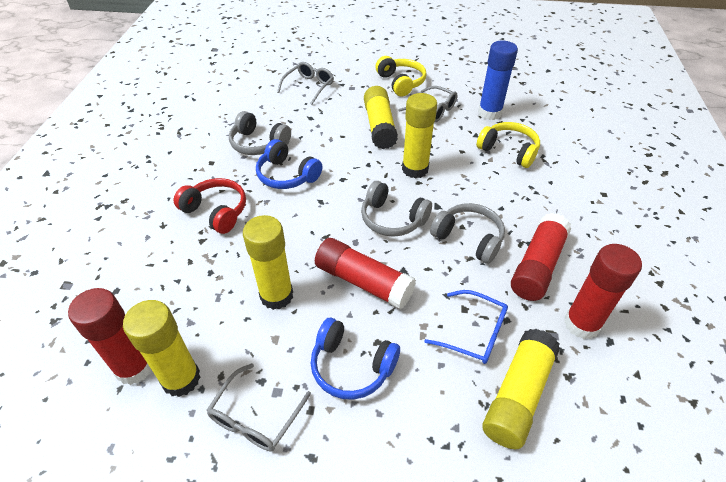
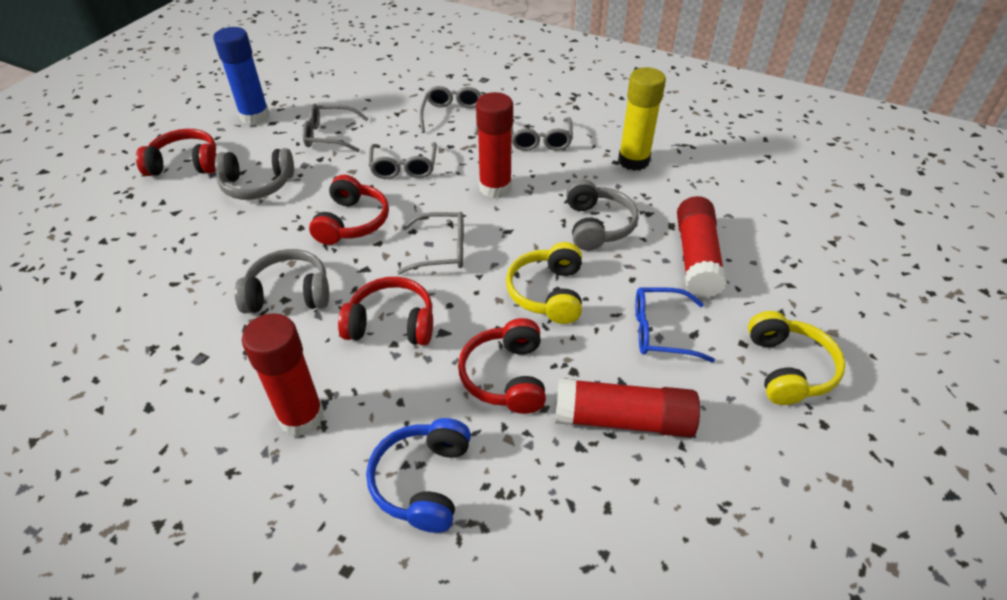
blue headphones: [256,139,322,189] [311,318,400,400] = 2 -> [366,418,471,533] = 1
grey glasses: [206,363,311,451] [277,62,334,105] [399,86,458,122] = 3 -> [302,104,368,152] [369,142,437,179] [397,212,464,274] [420,86,482,135] [511,117,573,151] = 5
red headphones: [174,178,246,234] = 1 -> [136,129,216,176] [309,175,389,245] [338,277,433,345] [458,318,546,414] = 4
yellow glue stick: [123,300,201,397] [243,215,293,310] [364,86,398,149] [402,93,437,178] [482,329,560,449] = 5 -> [618,67,666,171] = 1

